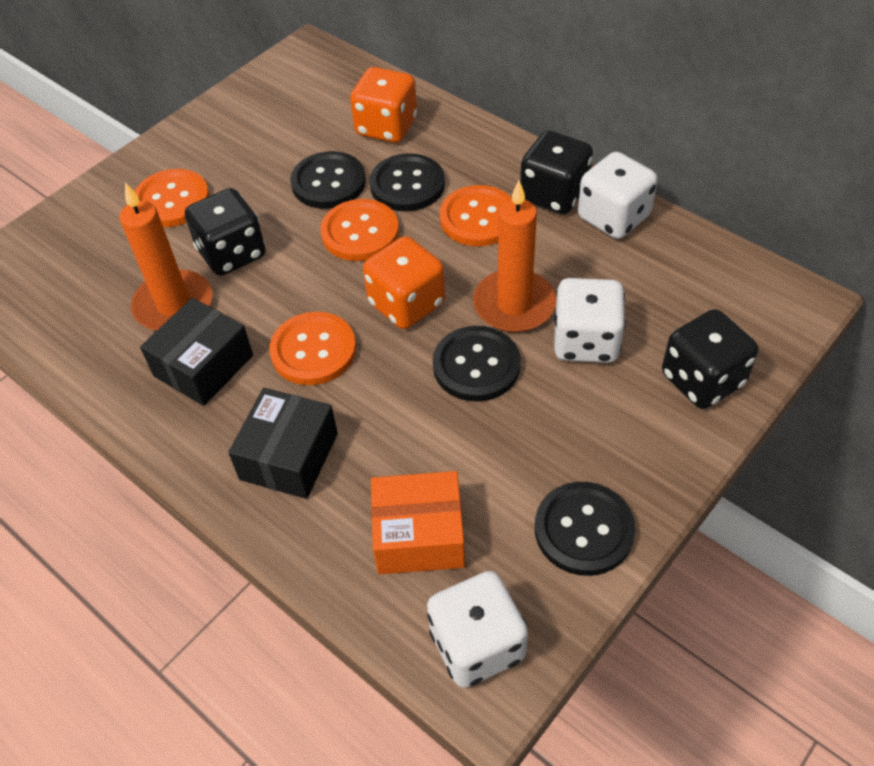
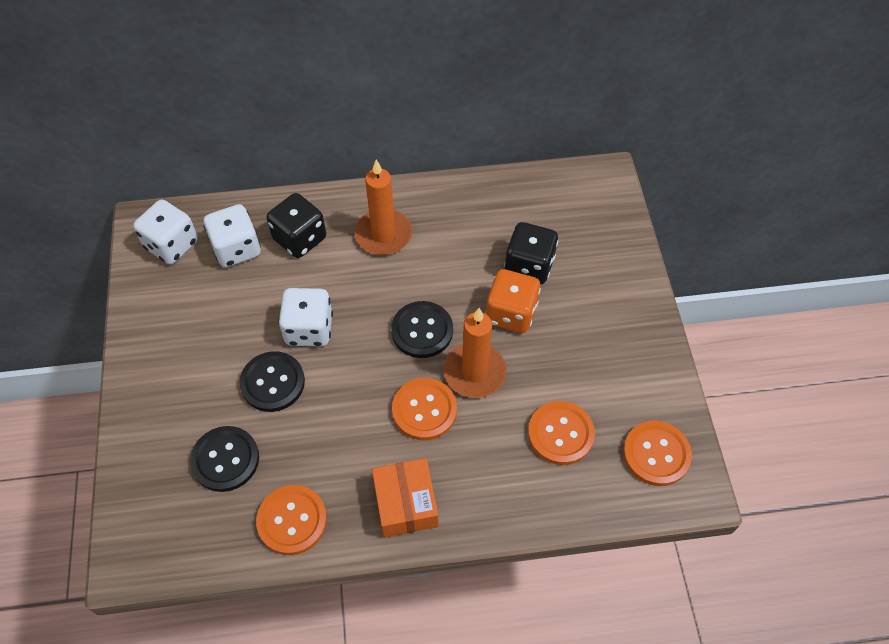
black box: [140,298,253,406] [228,388,338,499] = 2 -> none = 0
black button: [290,151,366,209] [370,153,445,211] [433,326,521,402] [535,482,635,576] = 4 -> [190,426,259,492] [239,351,305,412] [391,301,453,358] = 3
black dice: [185,188,266,276] [520,131,593,214] [662,309,758,409] = 3 -> [267,193,326,258] [504,222,558,284] = 2
orange dice: [350,67,417,143] [363,236,445,329] = 2 -> [485,269,541,333] = 1

